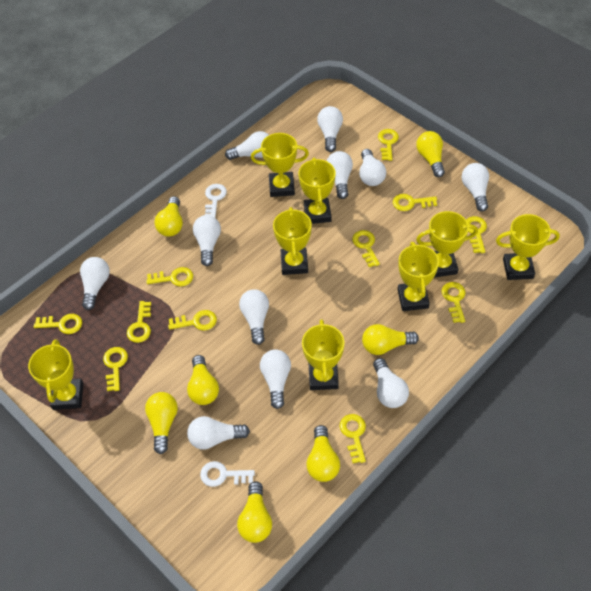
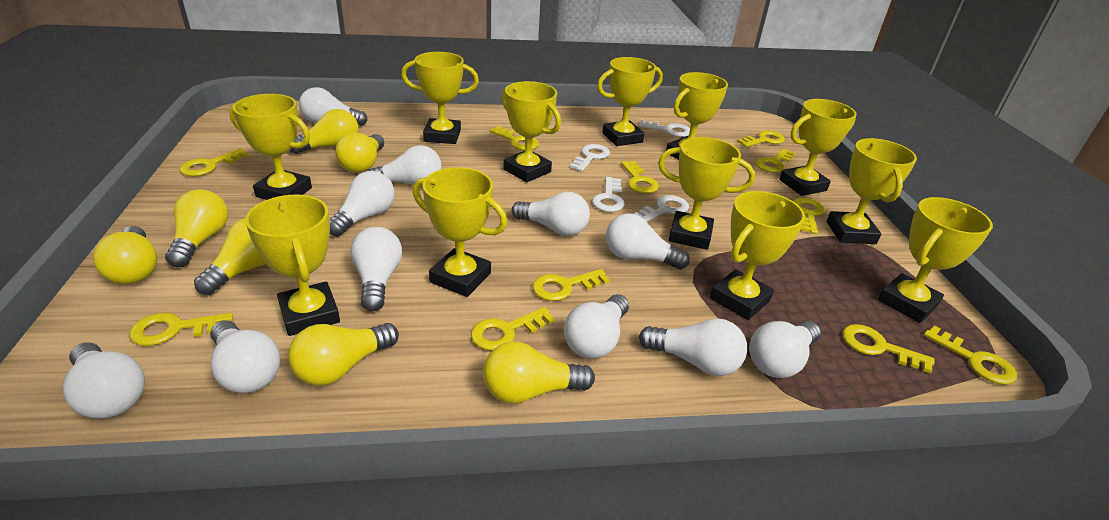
white key: [200,461,255,487] [205,184,227,218] = 2 -> [570,144,610,171] [592,177,625,212] [633,195,689,222] [638,120,690,137] = 4
yellow trophy: [28,339,84,410] [251,133,309,197] [273,207,312,275] [298,157,335,224] [302,319,344,390] [398,242,439,311] [416,211,478,277] [496,214,560,280] = 8 -> [229,94,312,200] [245,195,340,336] [401,52,479,144] [413,167,507,297] [501,81,561,182] [597,57,663,146] [658,137,755,250] [666,72,728,160] [710,191,805,320] [779,99,857,196] [827,138,917,244] [878,197,993,323] = 12

